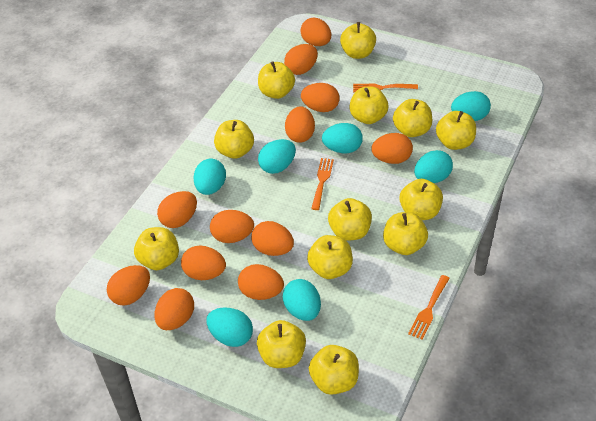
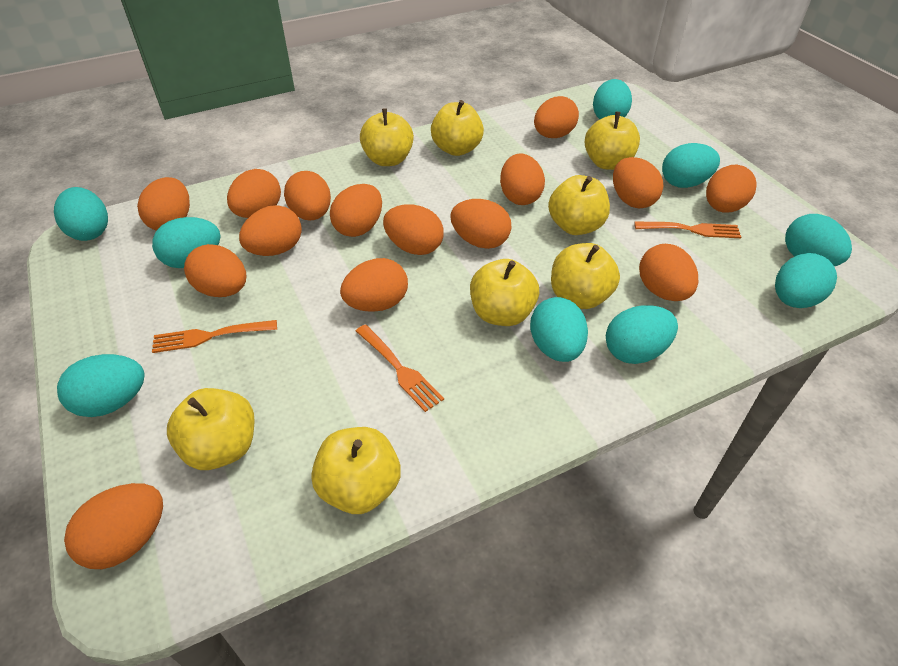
orange egg: [107,265,150,306] [154,288,194,330] [157,191,197,228] [181,246,226,280] [210,210,254,243] [238,264,284,300] [251,221,294,256] [284,44,318,75] [285,106,315,143] [300,18,331,46] [301,83,339,112] [371,133,413,164] = 12 -> [64,483,163,569] [137,177,190,231] [184,244,246,297] [227,169,281,218] [239,205,302,256] [284,171,331,221] [330,184,382,237] [340,258,408,312] [383,204,444,255] [450,199,512,249] [500,153,545,205] [534,96,579,138] [613,157,663,209] [639,244,698,301] [706,165,757,213] = 15
turquoise egg: [193,159,226,195] [207,307,253,347] [258,139,296,174] [283,279,321,321] [322,123,363,153] [414,150,453,183] [451,91,491,121] = 7 -> [54,187,108,241] [57,354,145,417] [152,217,221,268] [530,297,588,362] [593,79,632,119] [606,305,678,364] [662,143,720,188] [775,253,837,308] [785,214,852,266] = 9
yellow apple: [134,227,179,270] [214,120,254,159] [257,320,306,368] [258,61,295,99] [307,235,353,279] [309,345,359,395] [328,198,372,241] [340,22,376,59] [349,86,388,124] [383,212,428,255] [393,99,432,137] [400,179,443,220] [436,111,476,150] = 13 -> [167,388,254,470] [311,427,401,514] [360,108,414,166] [431,100,484,156] [470,259,539,326] [548,175,610,235] [551,243,620,309] [585,112,640,170] = 8

